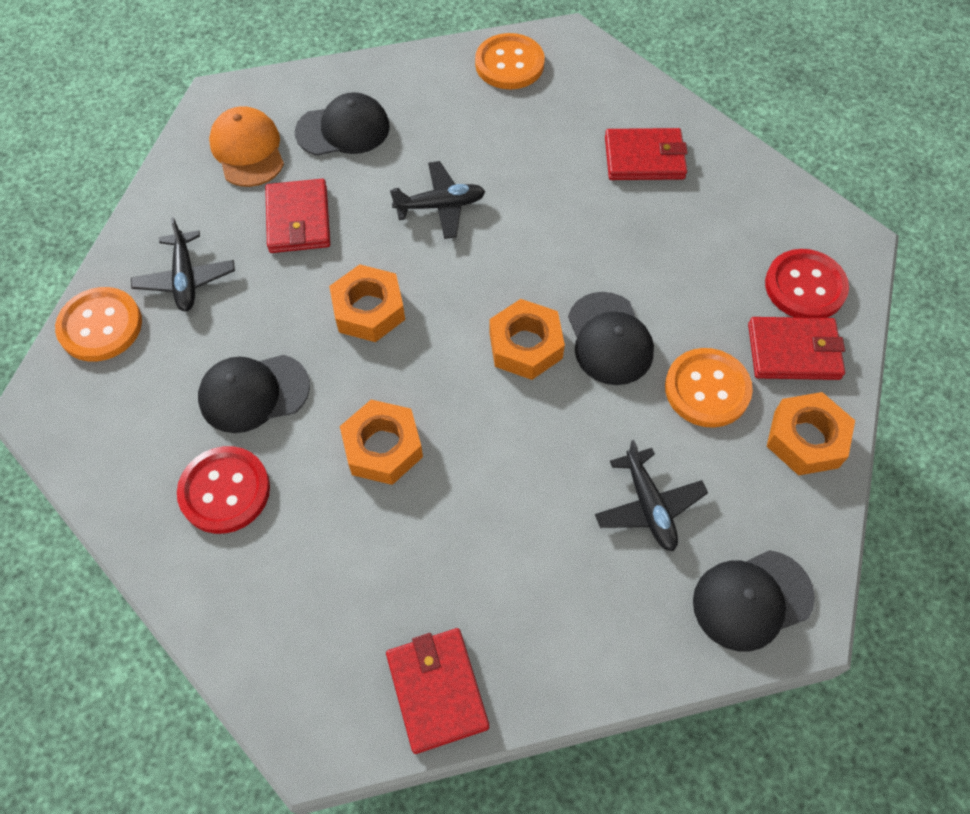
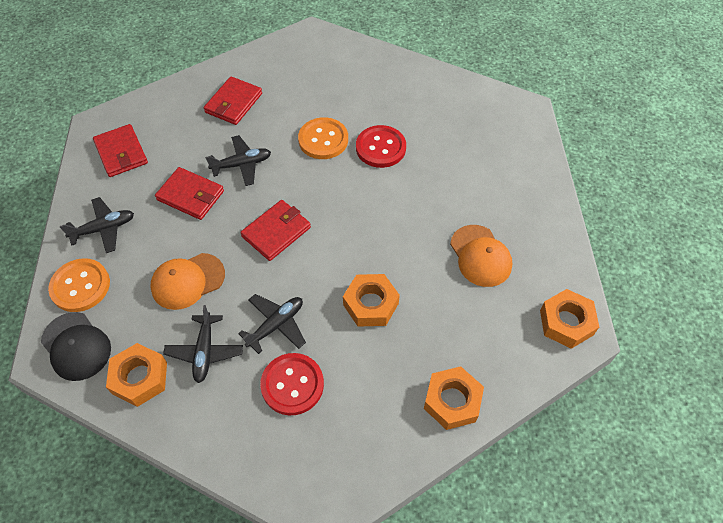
black cap: [198,355,310,433] [295,92,390,156] [568,292,654,385] [693,550,815,652] = 4 -> [41,312,111,381] = 1
black plane: [131,217,235,311] [390,161,485,239] [595,440,708,551] = 3 -> [60,197,134,253] [163,305,243,383] [205,135,271,186] [238,294,306,354] = 4
orange button: [55,287,142,361] [475,33,545,89] [665,348,753,428] = 3 -> [48,258,110,312] [298,117,348,159] = 2
orange cap: [209,106,284,187] = 1 -> [150,253,225,310] [450,225,512,287] = 2

